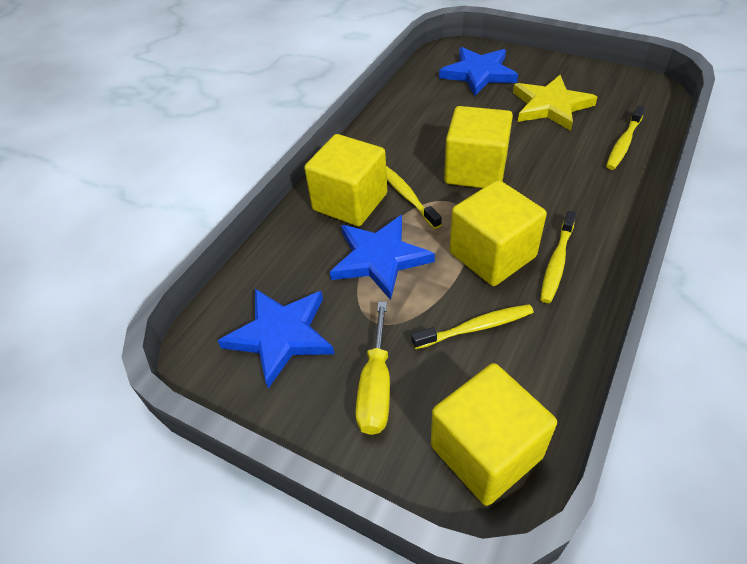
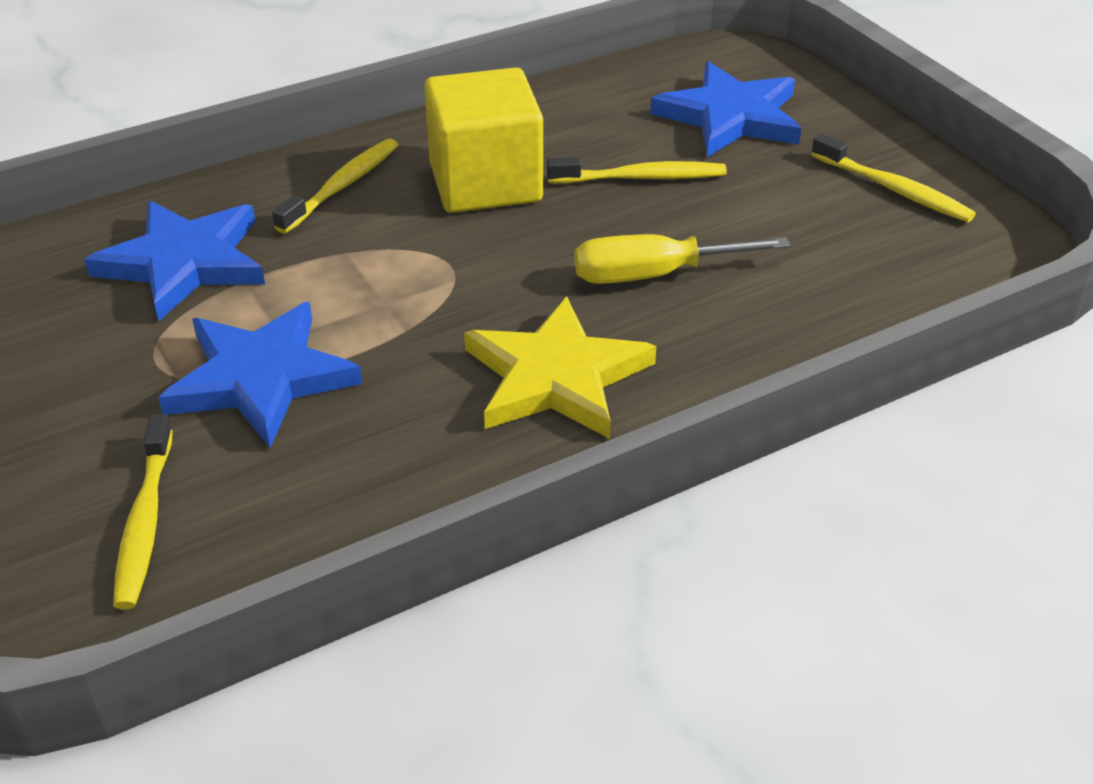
yellow cube: [304,134,387,226] [431,363,557,506] [444,106,513,188] [450,180,547,286] = 4 -> [424,67,543,213] = 1

